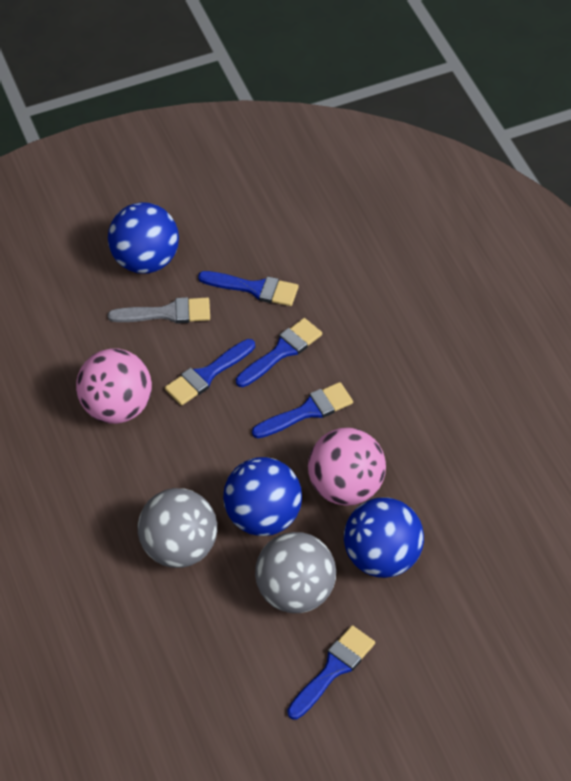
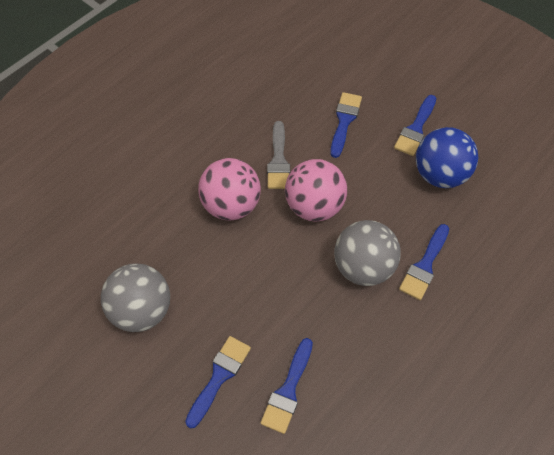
blue ball: [108,202,179,274] [223,457,302,536] [344,497,424,578] = 3 -> [416,127,478,188] = 1

